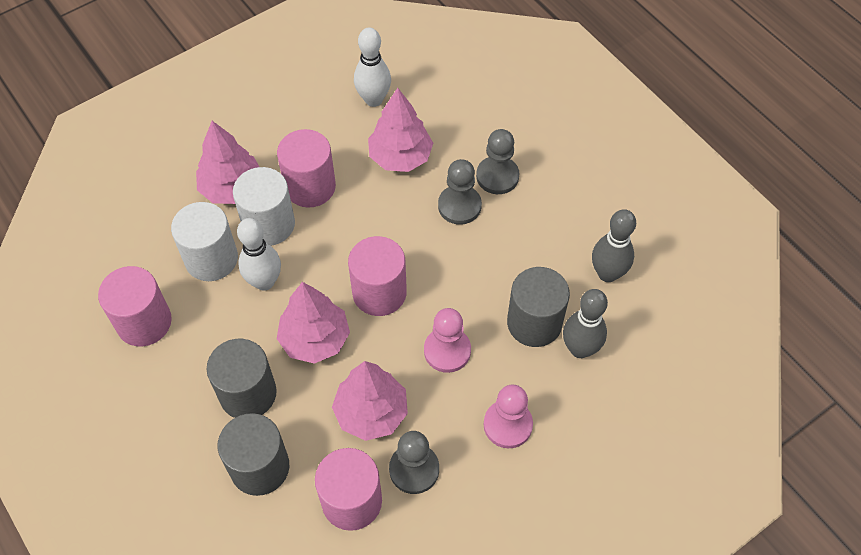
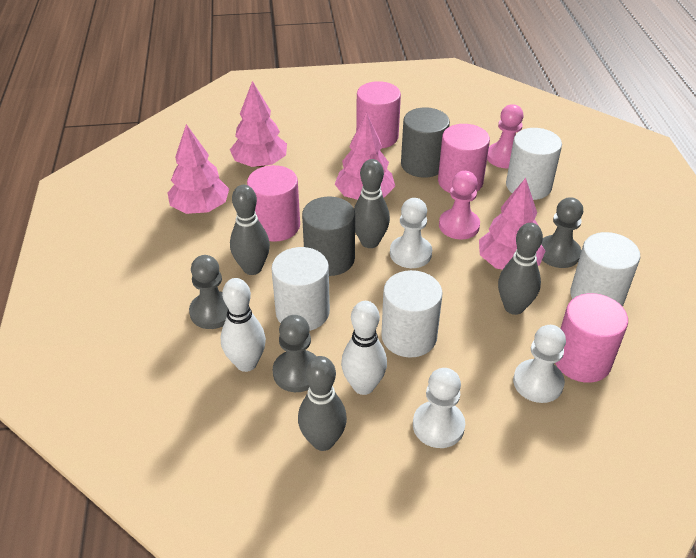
grey bowling pin: [563,289,608,358] [592,209,636,282] = 2 -> [230,185,270,275] [298,356,347,451] [354,159,390,248] [498,223,543,315] = 4
grey cylinder: [206,339,277,418] [218,413,289,496] [507,267,570,347] = 3 -> [302,197,355,276] [401,107,450,178] = 2
white cylinder: [171,202,238,281] [233,167,295,246] = 2 -> [272,247,330,331] [381,270,442,358] [506,128,562,200] [570,232,640,307] = 4
white pawn: none = 0 -> [390,198,432,268] [413,368,465,448] [513,325,566,403] = 3

